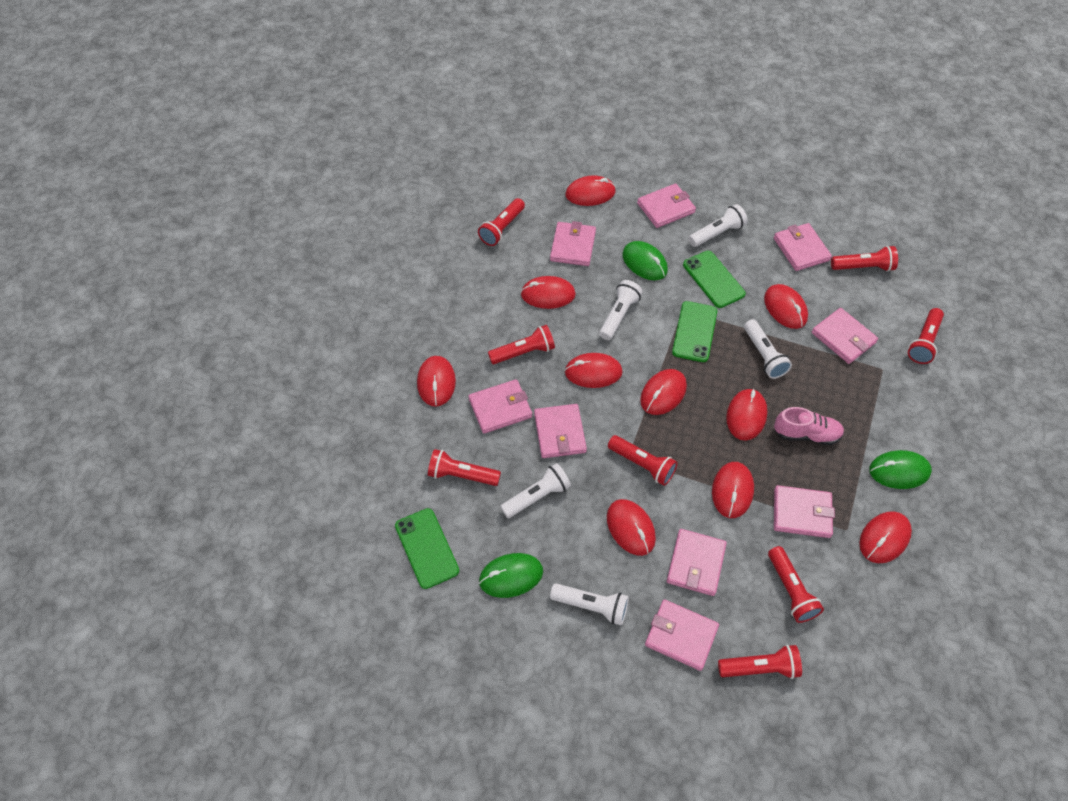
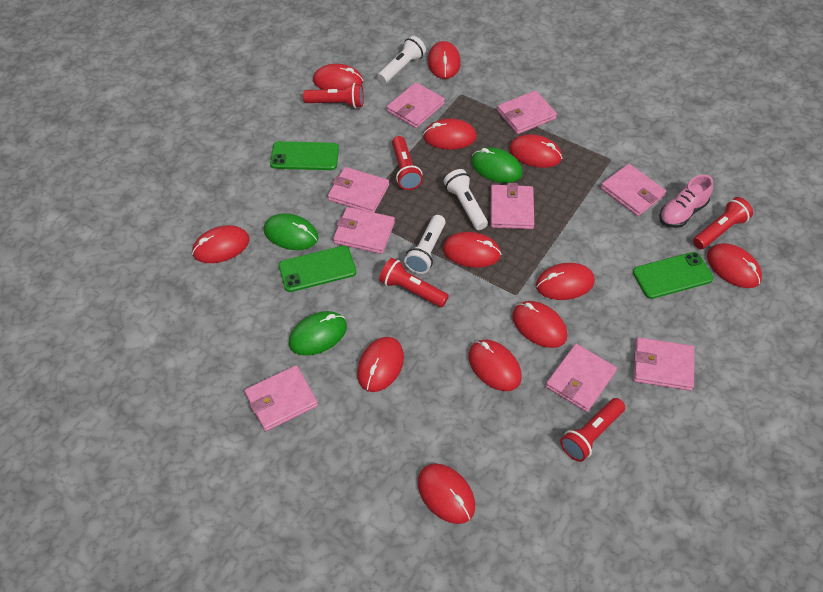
red flashlight: [428,449,501,486] [478,198,525,246] [488,325,555,364] [608,435,678,486] [718,644,802,679] [768,546,824,623] [831,246,898,272] [908,308,944,364] = 8 -> [303,83,364,108] [379,258,449,307] [392,136,423,190] [560,398,625,462] [693,197,753,249] = 5
red mouse: [417,356,456,407] [521,276,576,309] [565,353,623,388] [566,175,616,206] [607,499,656,556] [640,369,687,415] [712,462,754,518] [726,389,768,441] [764,284,808,329] [859,511,912,563] = 10 -> [192,225,250,263] [313,64,363,90] [357,337,404,392] [418,463,475,524] [423,119,477,150] [428,41,461,79] [443,232,501,268] [468,340,522,391] [509,134,562,168] [512,301,567,348] [536,263,595,300] [707,243,762,288] = 12
white flashlight: [500,463,571,518] [550,583,629,626] [599,280,643,340] [689,204,748,247] [744,319,792,379] = 5 -> [377,36,426,84] [404,215,446,274] [444,169,488,230] = 3

